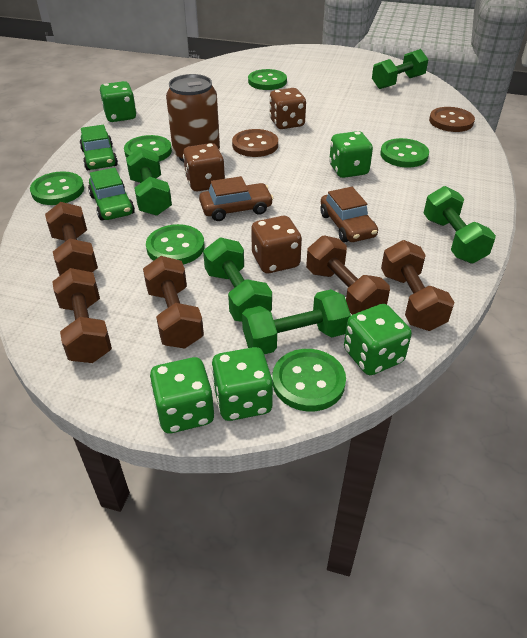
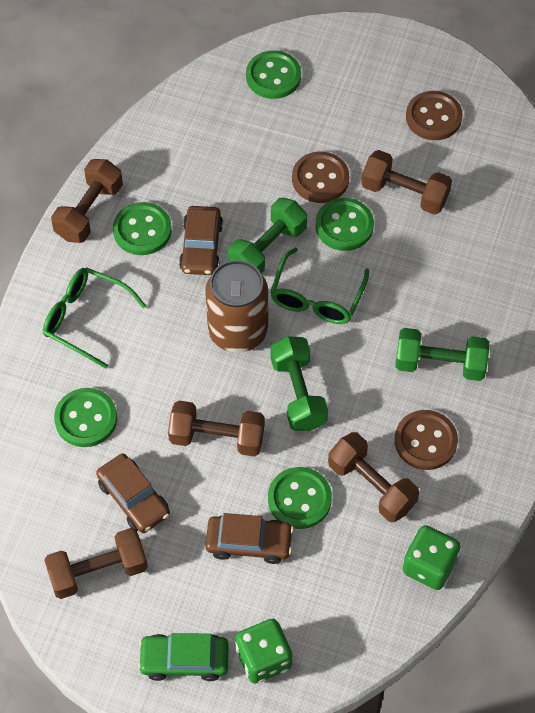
brown button: [232,129,278,157] [429,107,475,132] = 2 -> [292,152,349,203] [395,410,458,470] [406,91,463,140] = 3
brown car: [199,176,273,221] [320,187,378,242] = 2 -> [96,454,170,533] [179,206,223,275] [205,513,294,564] = 3
brown dice: [183,143,225,191] [251,216,302,273] [269,88,306,129] = 3 -> none = 0
green button: [30,171,84,205] [124,135,172,162] [146,224,204,264] [248,69,287,90] [272,349,346,411] [380,138,429,168] = 6 -> [54,388,117,447] [113,202,172,255] [246,50,301,99] [268,467,332,529] [315,198,374,251] = 5
green car: [80,125,118,170] [88,168,135,221] = 2 -> [138,633,228,681] = 1
green dice: [100,81,137,122] [149,357,214,433] [211,347,273,421] [329,131,373,178] [344,304,412,375] = 5 -> [235,619,292,684] [402,525,461,590] = 2
green dumbbell: [126,148,172,216] [203,237,272,322] [242,289,351,354] [372,49,429,89] [424,186,496,263] = 5 -> [228,198,307,273] [270,336,328,431] [395,328,489,381] = 3
green glasses: none = 0 -> [43,268,146,369] [270,248,369,324] = 2

